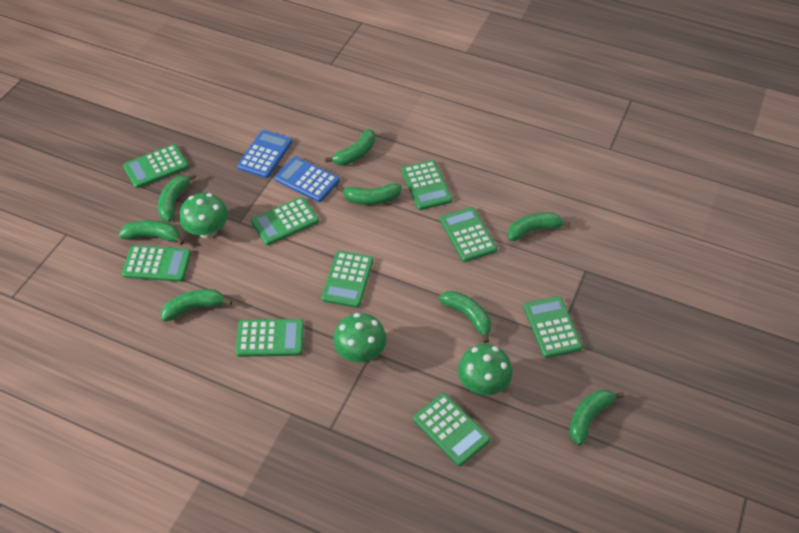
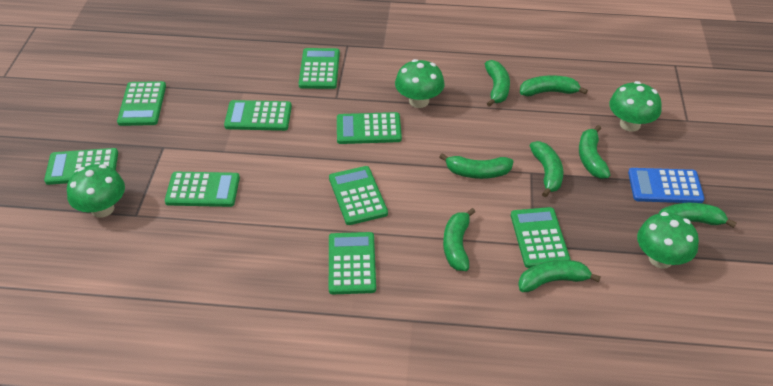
blue calculator: [237,130,292,178] [274,156,340,202] = 2 -> [628,168,705,203] = 1
green mushroom: [179,193,228,238] [333,313,387,362] [458,344,513,395] = 3 -> [67,164,125,218] [395,59,444,108] [609,81,662,132] [637,212,699,268] = 4

